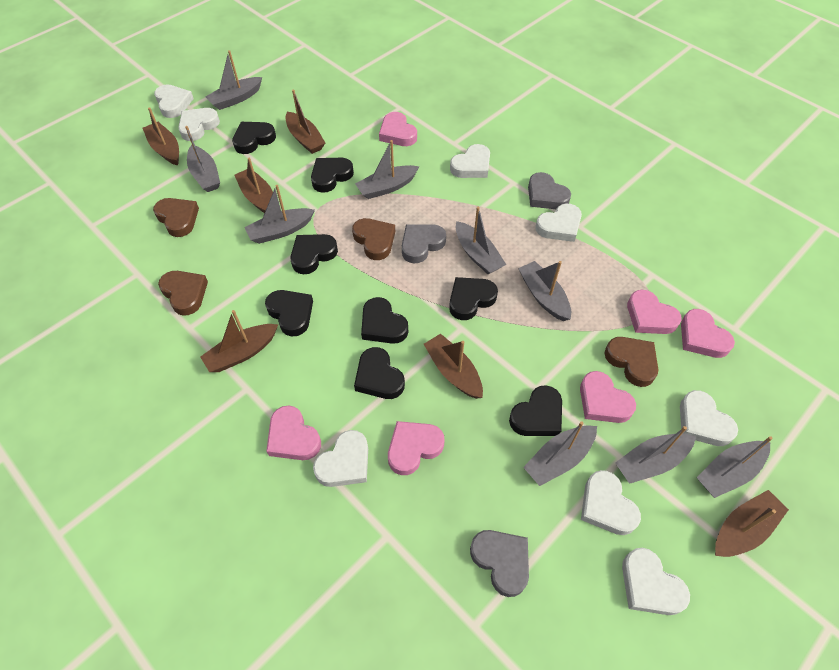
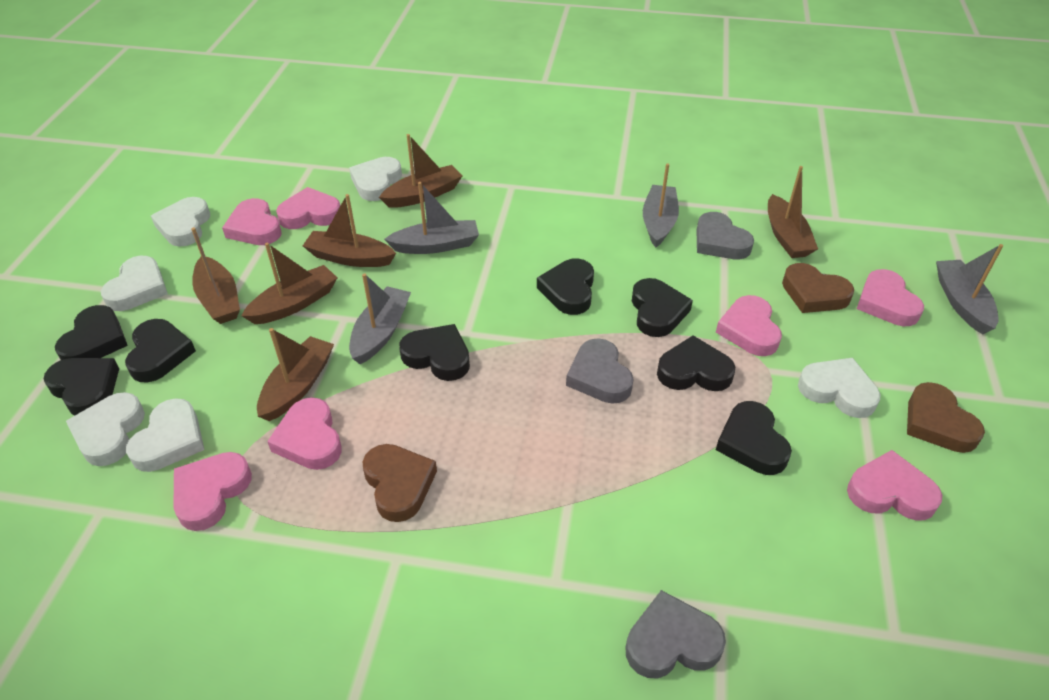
brown heart: [153,198,199,237] [158,271,208,316] [352,218,395,260] [604,337,658,387] = 4 -> [363,444,437,522] [782,263,854,313] [907,382,985,453] = 3
grey boat: [185,126,220,192] [206,50,262,110] [244,185,315,244] [355,140,419,199] [456,207,506,274] [518,261,571,321] [523,422,597,486] [615,426,696,484] [697,436,773,498] = 9 -> [349,273,411,364] [384,182,479,254] [643,164,679,248] [936,244,1003,334] = 4
pink heart: [266,406,321,460] [379,112,417,146] [388,421,445,475] [580,371,636,423] [627,290,681,334] [681,309,735,358] = 6 -> [173,452,252,531] [222,198,282,245] [267,397,342,470] [276,187,340,229] [716,295,782,356] [847,450,942,521] [857,269,924,326] = 7
white heart: [154,84,194,118] [178,108,220,141] [313,430,368,487] [450,144,490,178] [535,204,582,242] [581,470,641,535] [622,548,690,615] [680,390,738,446] = 8 -> [66,392,145,466] [101,256,168,311] [126,398,204,472] [151,197,210,246] [349,157,402,201] [798,358,881,418] = 6

